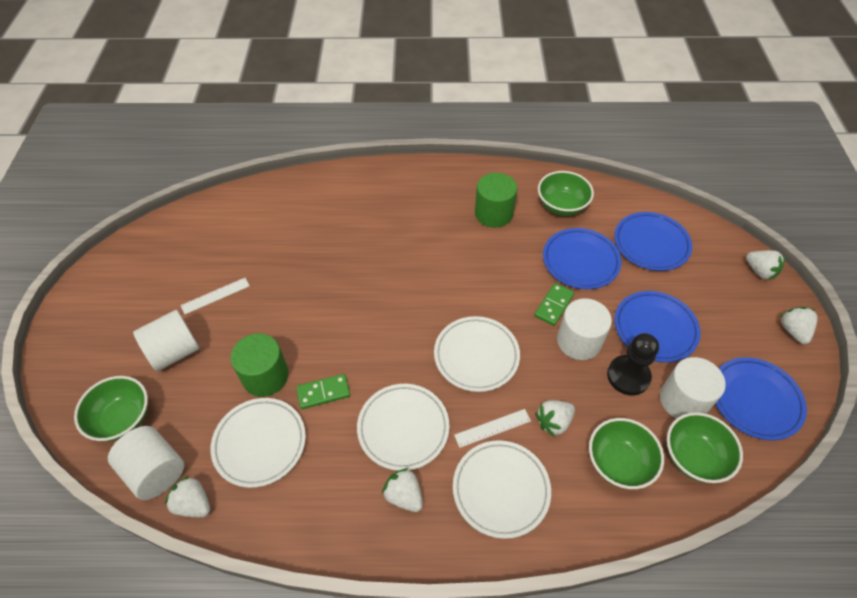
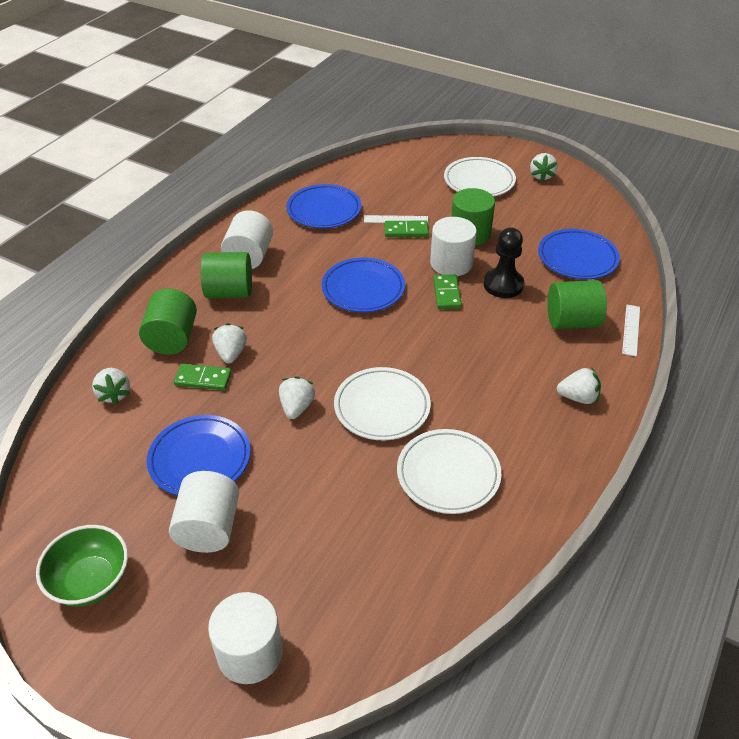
green bowl: [74,376,148,441] [538,171,594,216] [589,418,664,489] [667,412,743,483] = 4 -> [36,525,128,607] = 1
green cylinder: [231,333,288,397] [475,173,517,228] = 2 -> [139,289,197,355] [200,252,252,298] [451,188,495,245] [547,280,607,329] = 4
green domino: [296,374,350,409] [534,283,574,326] = 2 -> [174,364,232,390] [384,220,429,237] [433,274,462,309] = 3
white plate: [211,398,306,488] [357,384,450,471] [434,316,520,392] [453,440,551,539] = 4 -> [334,367,431,440] [397,429,501,514] [444,157,516,197] = 3

